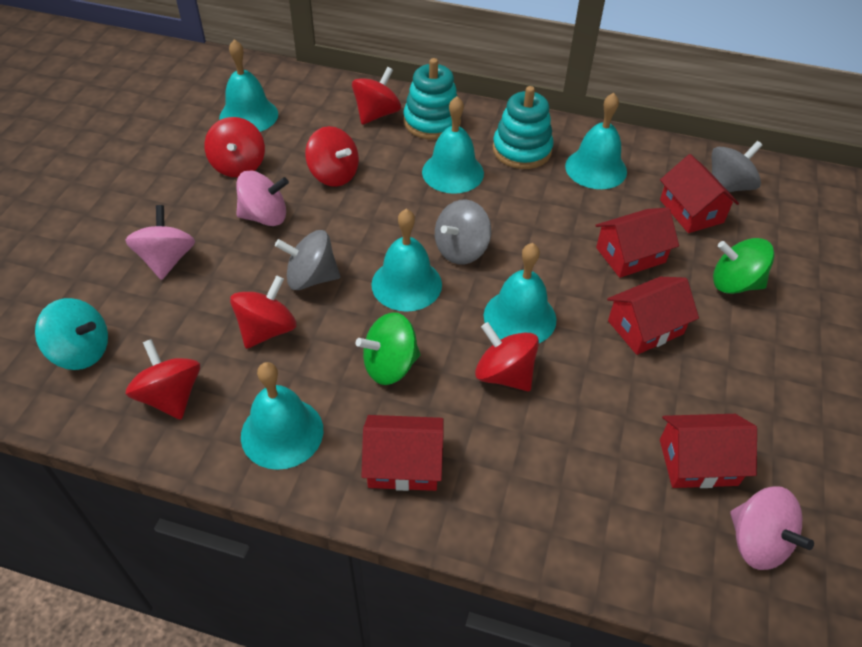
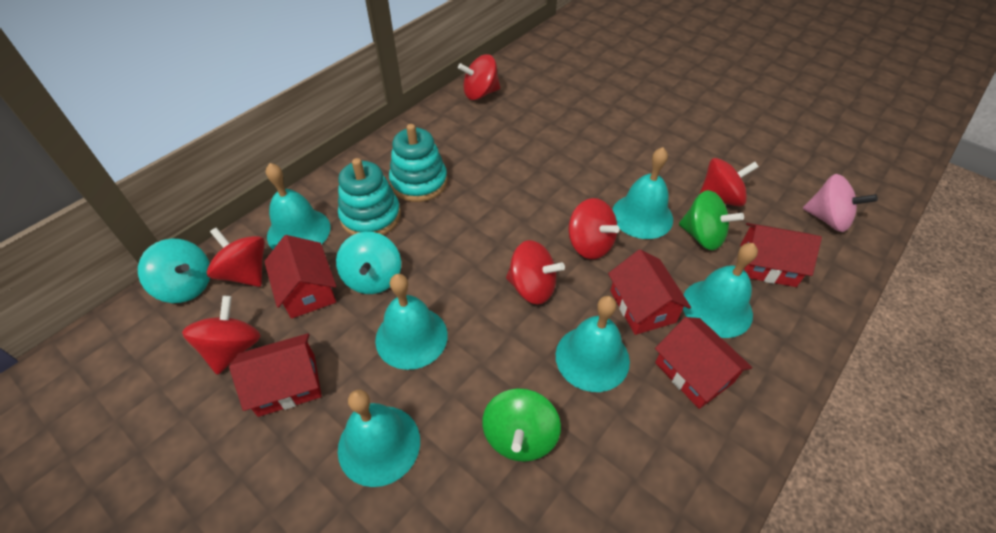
grey spinning top: [275,230,340,290] [435,199,491,264] [712,141,763,192] = 3 -> none = 0
pink spinning top: [125,205,195,280] [236,170,289,226] [730,486,814,570] = 3 -> [803,174,878,232] = 1
turquoise spinning top: [35,298,108,370] = 1 -> [138,239,210,303] [336,232,401,294] = 2

